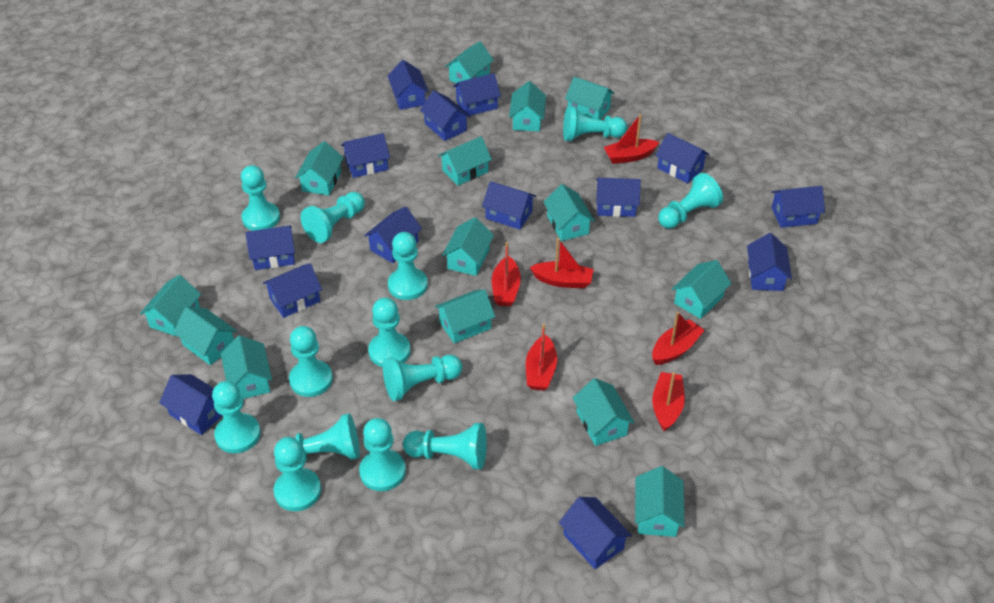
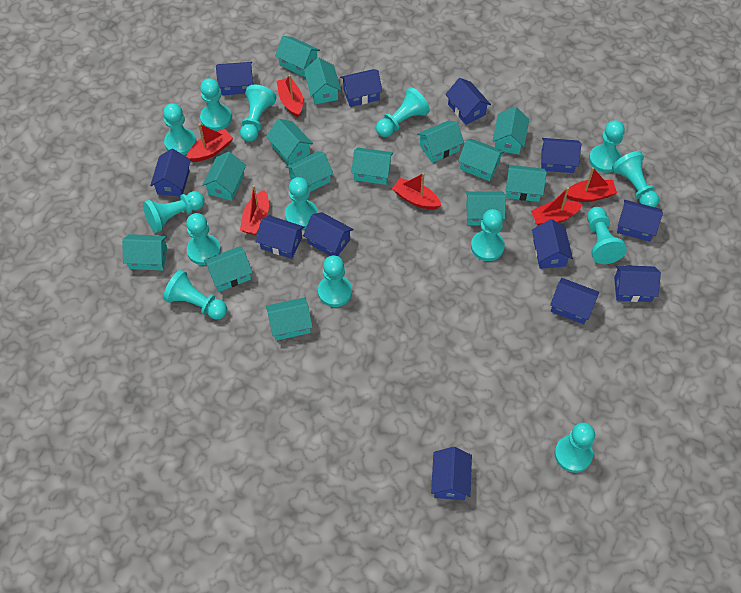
blue house: [159,374,223,435] [245,226,295,270] [263,263,322,318] [341,133,390,178] [364,207,422,263] [387,60,429,110] [420,90,471,141] [453,73,501,116] [482,181,536,230] [559,497,632,569] [596,178,641,217] [655,133,709,183] [747,233,792,291] [771,186,825,228] = 14 -> [150,149,191,197] [216,62,253,95] [256,215,304,259] [303,212,354,256] [340,69,383,107] [431,447,472,500] [445,78,491,125] [532,219,573,269] [541,138,581,173] [550,278,599,324] [614,265,661,302] [617,200,663,242] = 12
turquoise pawn: [212,381,261,453] [241,165,280,231] [274,438,321,511] [277,413,360,461] [289,326,333,397] [300,192,365,243] [359,418,406,491] [368,298,411,367] [383,355,462,401] [388,232,428,300] [403,423,487,469] [563,106,627,141] [658,173,723,229] = 13 -> [143,191,205,233] [163,103,196,155] [163,270,227,320] [186,213,221,265] [200,78,232,131] [240,85,276,142] [285,177,318,229] [318,255,352,307] [376,87,430,137] [471,209,505,261] [555,422,595,473] [587,207,627,264] [589,120,625,173] [612,151,659,208] = 14

